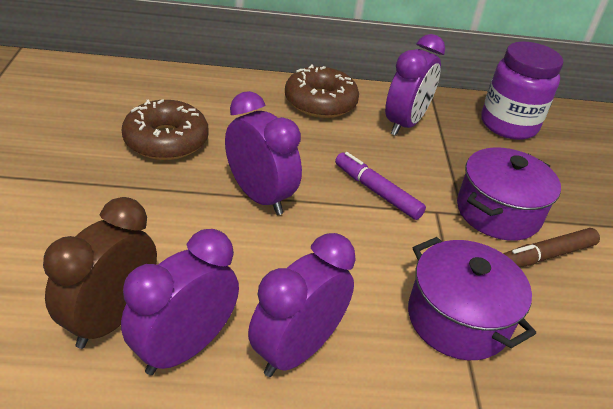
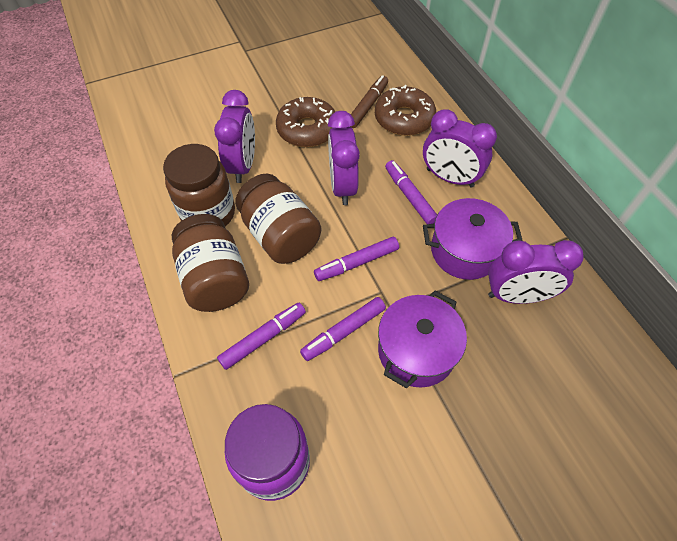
brown clock: [43,197,157,349] = 1 -> none = 0
brown jar: none = 0 -> [163,144,235,227] [172,214,249,312] [235,174,321,264] = 3
purple marker: [335,152,426,220] = 1 -> [217,303,306,370] [300,297,386,361] [314,237,399,281] [385,160,437,224] = 4

